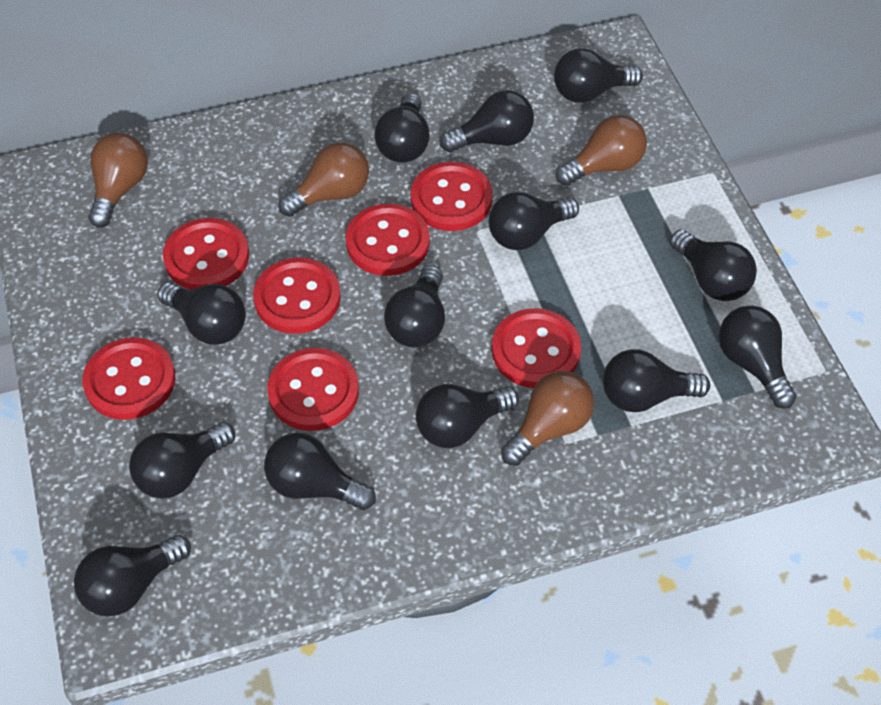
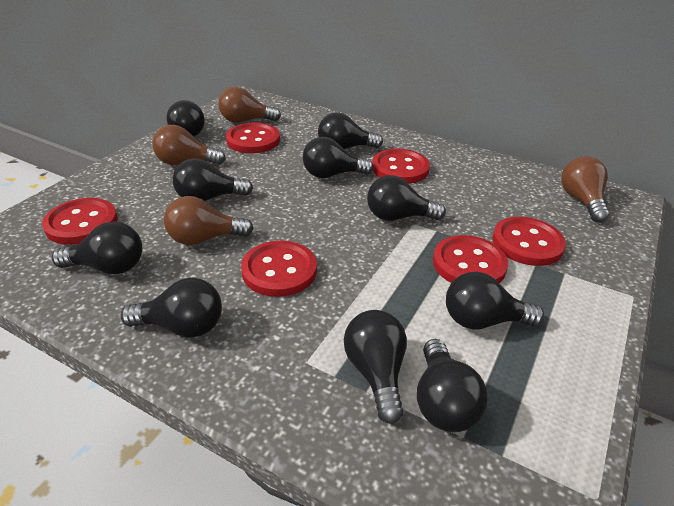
black light bulb: [74,535,191,617] [129,422,235,499] [157,282,246,345] [264,433,376,510] [374,93,430,163] [384,265,445,347] [416,384,519,448] [440,90,534,152] [488,192,579,250] [554,48,643,103] [603,349,710,412] [670,230,757,301] [719,305,796,409] = 13 -> [52,222,142,274] [121,278,222,338] [166,100,205,137] [173,158,253,201] [303,137,373,178] [318,112,383,149] [344,310,407,424] [367,175,446,221] [417,339,487,432] [446,272,544,329] = 10
red button: [82,338,175,420] [163,218,249,290] [253,258,341,334] [267,348,359,431] [346,204,430,276] [411,162,493,231] [492,308,581,388] = 7 -> [42,198,118,245] [226,122,280,153] [241,241,317,297] [372,149,430,184] [433,235,508,283] [493,217,566,266] = 6

